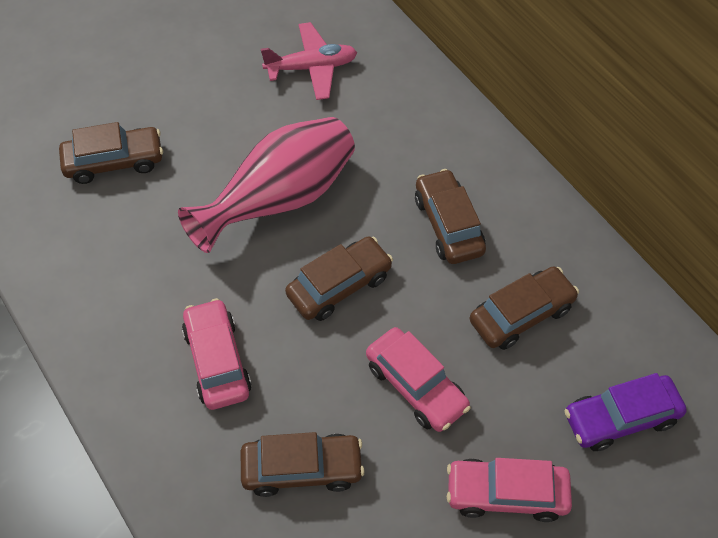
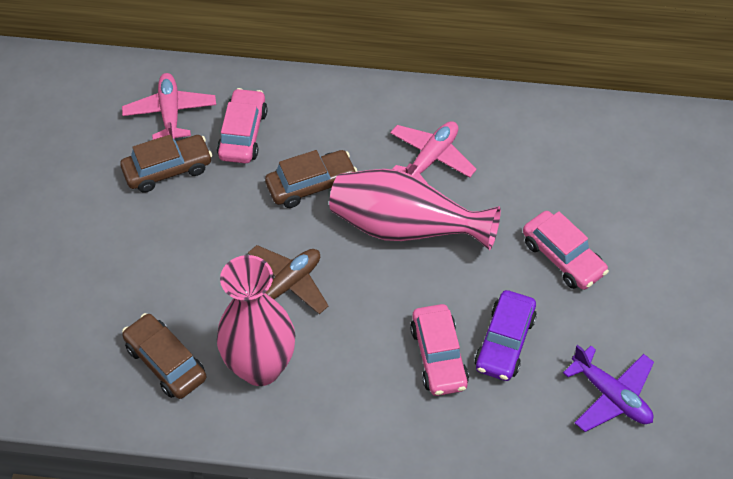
brown car: [59,122,163,184] [241,432,365,497] [285,236,393,321] [415,169,486,264] [470,266,579,350] = 5 -> [120,135,212,193] [122,313,206,399] [265,150,358,208] = 3
brown plane: none = 0 -> [248,245,329,314] = 1
pink plane: [261,22,357,100] = 1 -> [122,73,216,140] [390,121,477,184] = 2
pink vase: [178,117,355,253] = 1 -> [217,255,295,386] [329,169,501,250] = 2
purple plane: none = 0 -> [563,345,654,432] = 1

